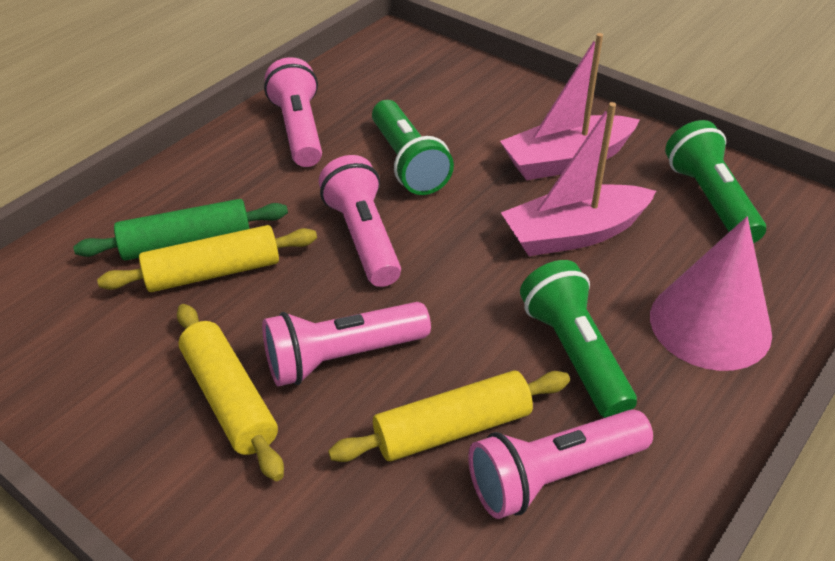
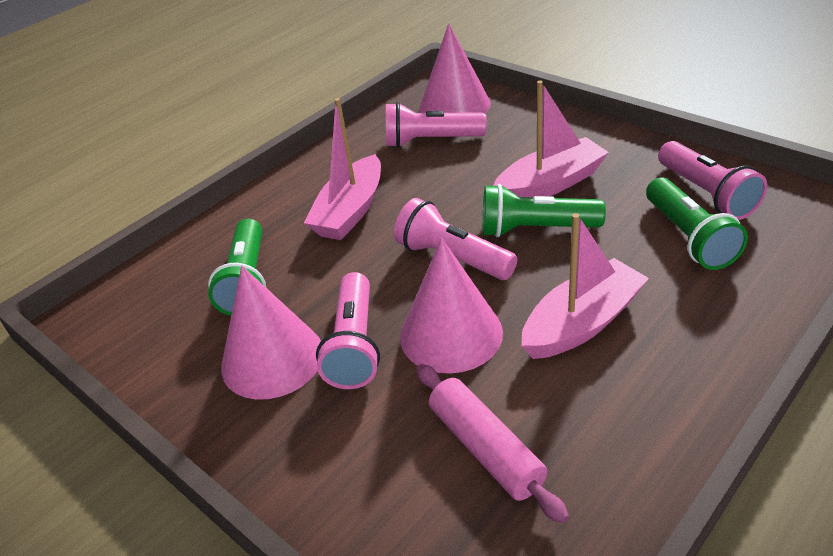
green rolling pin: [73,199,288,260] = 1 -> none = 0
pink boat: [500,33,640,180] [501,102,656,256] = 2 -> [304,98,381,240] [493,80,609,197] [521,213,649,359] = 3
pink cone: [650,217,772,371] = 1 -> [221,266,321,400] [400,238,503,374] [419,23,491,113] = 3
pink rolling pin: none = 0 -> [416,364,569,524] = 1
yellow rolling pin: [97,225,317,292] [177,304,284,481] [328,370,570,462] = 3 -> none = 0

